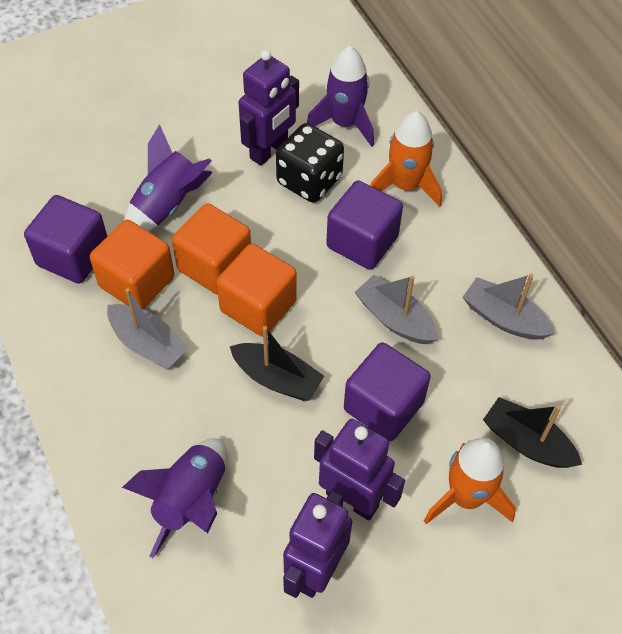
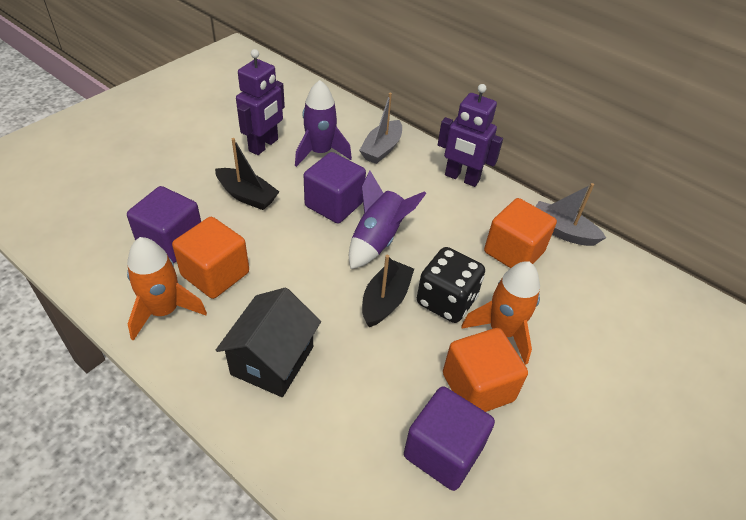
black house: none = 0 -> [216,287,321,397] = 1
grey boat: [107,288,189,369] [354,275,438,344] [463,274,555,340] = 3 -> [359,93,402,164] [535,183,606,246] = 2
purple robot: [238,50,299,166] [283,491,353,598] [314,419,405,520] = 3 -> [236,49,285,155] [438,84,503,187] = 2
purple rocket: [122,438,227,558] [124,124,213,231] [307,46,374,147] = 3 -> [295,80,352,167] [349,171,426,269] = 2

